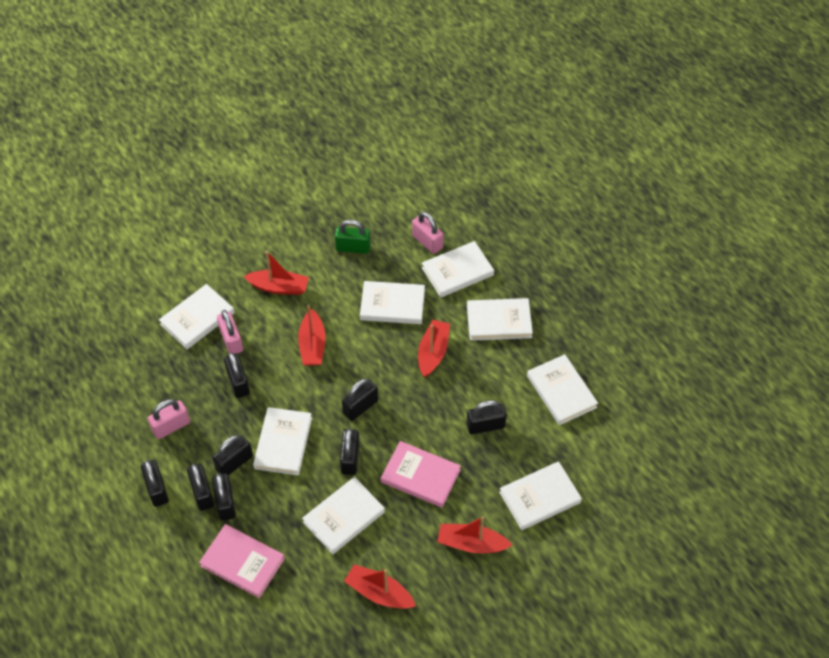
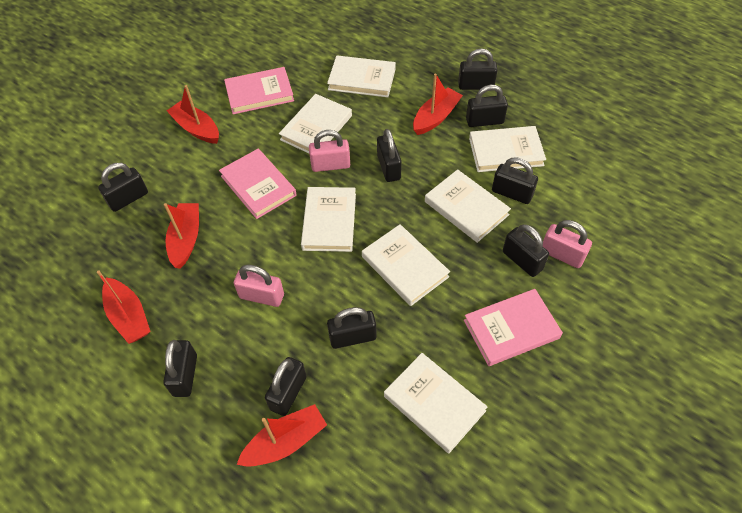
black padlock: [141,460,169,507] [187,464,214,511] [212,435,253,475] [212,473,236,521] [224,352,250,398] [340,428,360,475] [342,379,378,421] [467,400,507,434] = 8 -> [98,163,148,212] [163,340,197,397] [265,357,306,416] [327,307,377,349] [377,129,402,182] [458,49,498,90] [466,85,508,127] [492,157,538,204] [503,224,549,277] = 9
green padlock: [335,220,371,254] = 1 -> none = 0
pink book: [199,524,285,598] [381,441,461,508] = 2 -> [219,149,297,219] [224,67,294,114] [464,289,563,366] = 3
white book: [159,284,235,349] [253,407,312,475] [302,477,385,554] [360,281,425,324] [422,241,494,297] [467,298,533,341] [499,461,582,530] [527,354,598,425] = 8 -> [279,94,352,153] [301,187,356,252] [327,55,396,97] [362,224,450,306] [384,353,487,453] [425,169,511,243] [469,126,546,172] = 7

